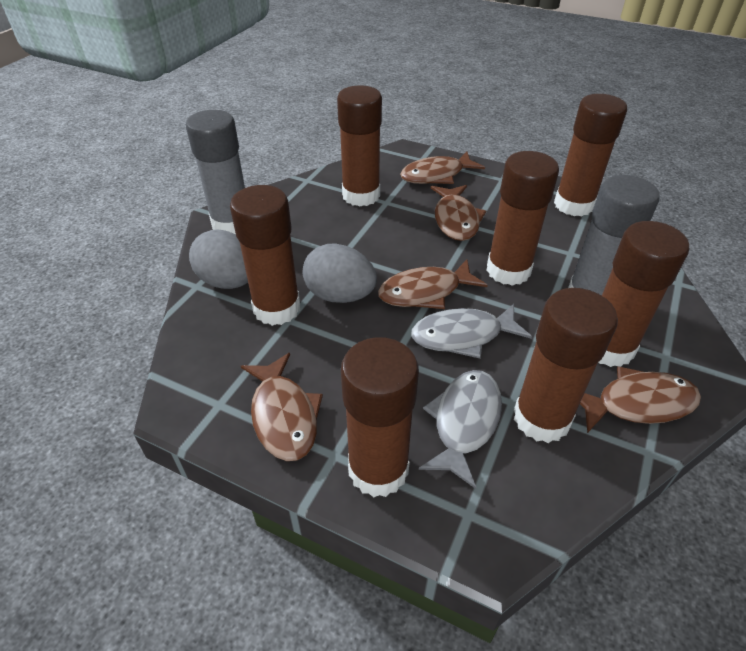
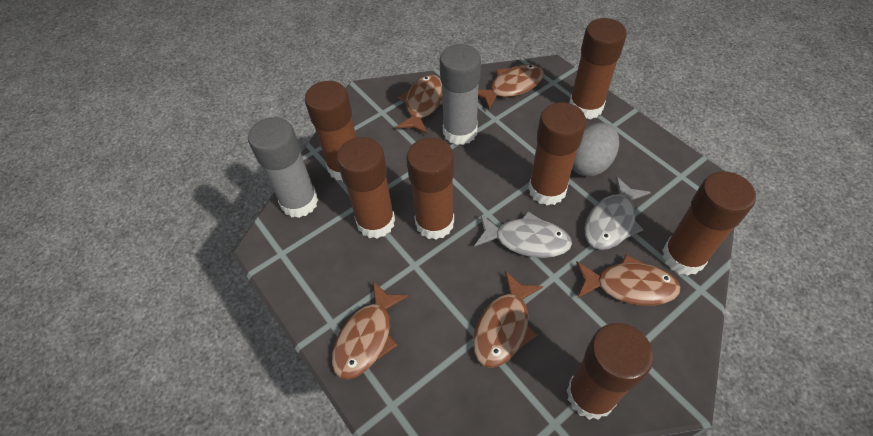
grey egg: [189,230,248,289] [303,243,377,303] = 2 -> [572,123,619,176] = 1

